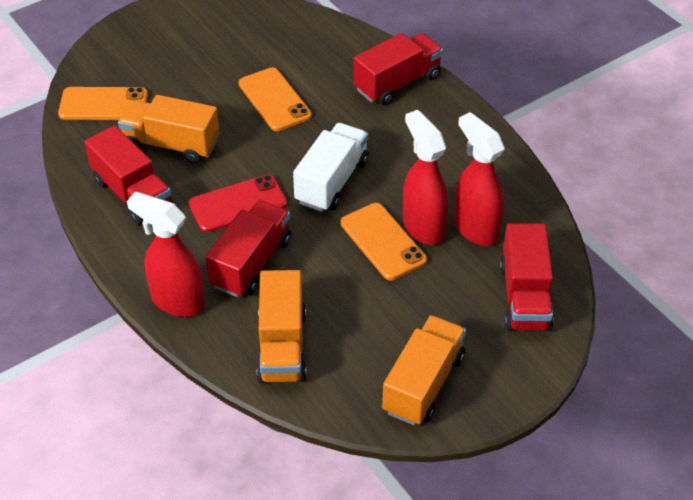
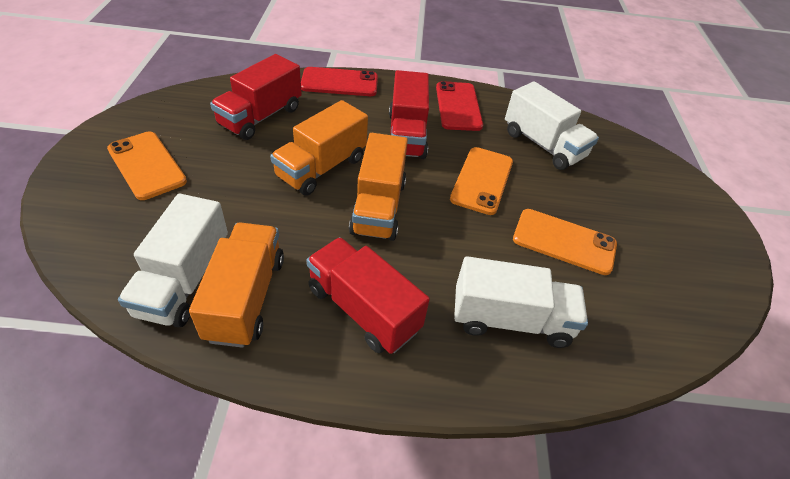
red phone: [189,174,287,232] = 1 -> [301,67,378,96] [436,81,483,131] = 2
red spray bottle: [127,192,205,317] [403,110,448,245] [454,112,505,246] = 3 -> none = 0
red truck: [85,125,173,225] [205,200,291,297] [354,33,443,105] [499,223,554,331] = 4 -> [210,54,302,140] [306,237,430,354] [389,70,429,159] = 3
white truck: [293,123,369,212] = 1 -> [118,193,228,327] [454,256,588,348] [505,81,599,170] = 3

